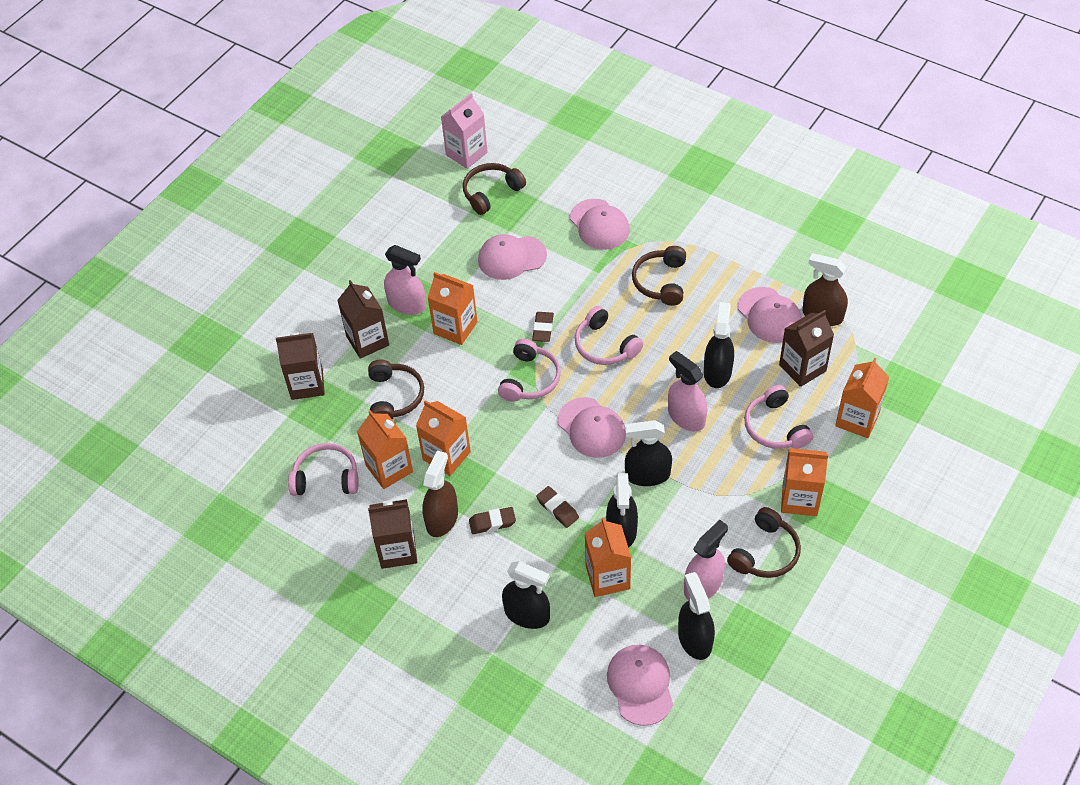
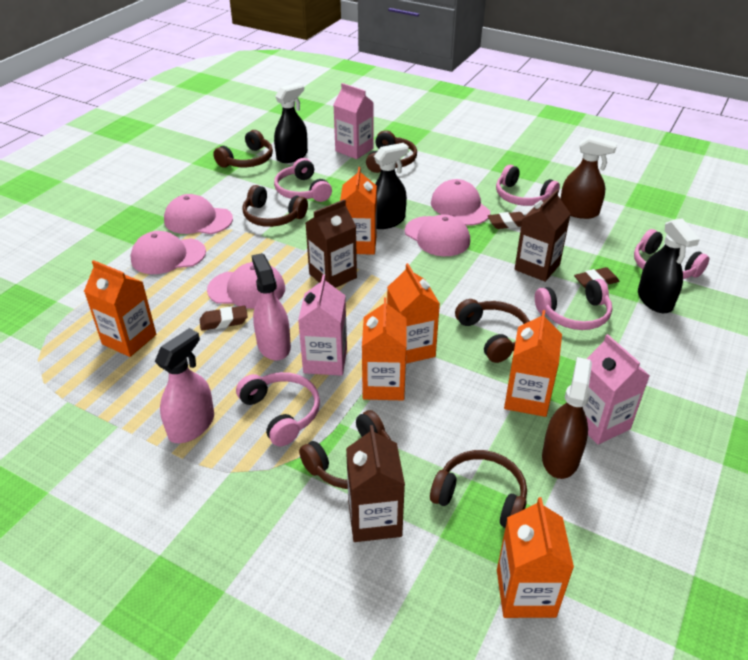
black spray bottle: [502,561,550,629] [606,473,638,548] [625,420,672,486] [678,572,715,660] [704,302,734,388] = 5 -> [274,83,308,163] [374,143,409,229] [638,218,700,313] = 3
brown carton: [276,333,325,400] [337,280,389,359] [368,499,417,569] [779,310,834,387] = 4 -> [306,199,357,288] [346,425,405,542] [515,189,571,282] = 3
brown headphones: [368,360,424,420] [463,163,526,215] [632,246,686,306] [727,507,801,578] = 4 -> [213,130,273,168] [242,185,308,227] [299,410,391,489] [366,130,417,173] [430,450,527,528] [455,299,530,363] = 6
pink carton: [441,93,488,169] = 1 -> [298,275,347,376] [334,83,374,159] [583,334,650,445] = 3
pink headphones: [288,443,359,496] [498,339,561,402] [575,306,643,365] [744,385,813,449] = 4 -> [236,372,320,447] [274,158,332,202] [496,165,560,206] [535,279,612,330] [634,229,709,279] = 5
pink spray bottle: [384,245,426,315] [668,351,707,432] [684,520,728,600] = 3 -> [155,328,214,443] [252,253,291,361] = 2

